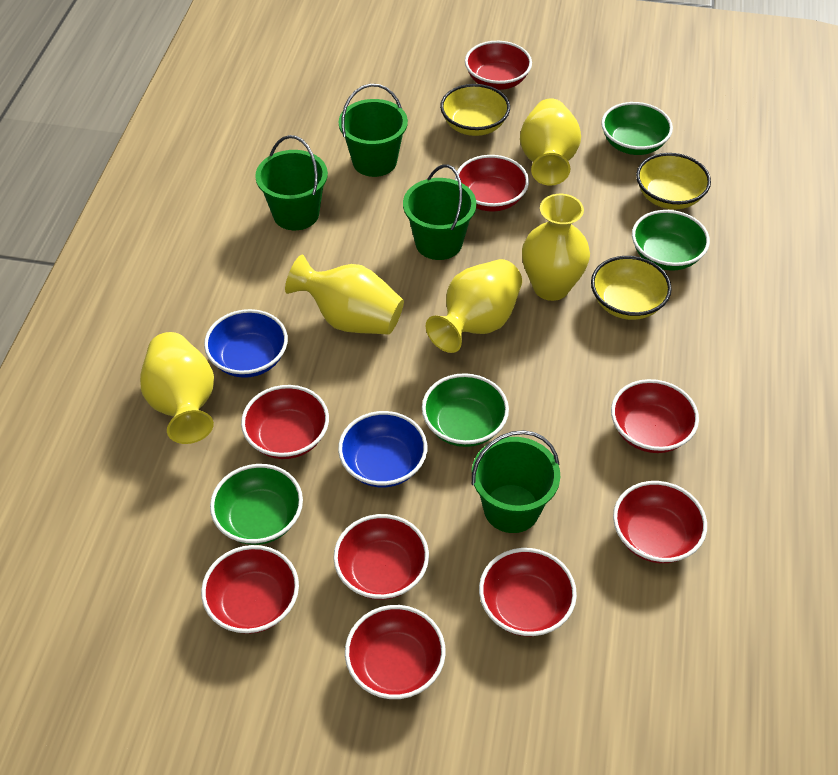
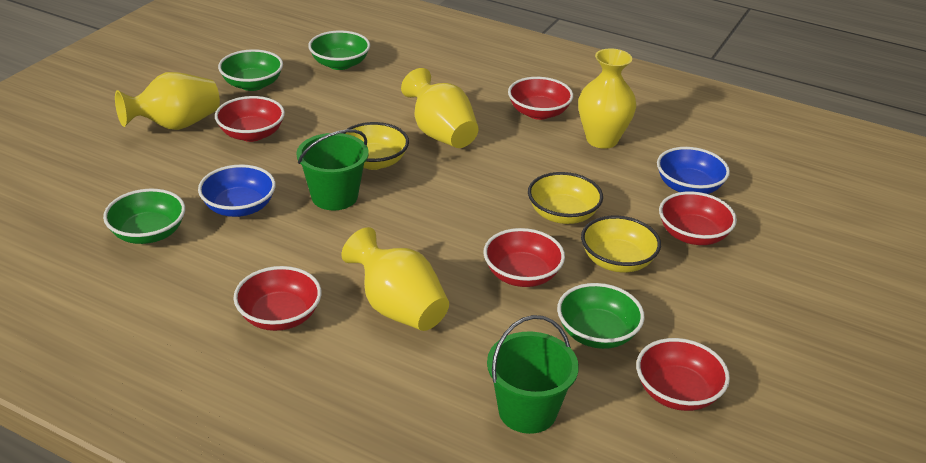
green bucket: [255,135,328,230] [339,84,408,177] [403,164,477,260] [472,430,560,533] = 4 -> [296,129,369,210] [487,315,579,434] = 2
red bowl: [201,545,299,634] [241,385,329,459] [333,514,429,600] [345,605,446,699] [455,155,529,212] [465,41,532,90] [479,548,577,637] [611,379,699,453] [613,481,707,563] = 9 -> [215,96,285,142] [234,266,321,331] [483,228,565,287] [508,77,573,120] [636,338,730,411] [659,191,737,245] = 6
yellow vase: [140,332,214,444] [285,254,404,335] [426,259,522,353] [520,98,581,186] [522,194,590,301] = 5 -> [115,72,220,130] [341,227,449,331] [401,68,479,148] [578,48,636,149] = 4

